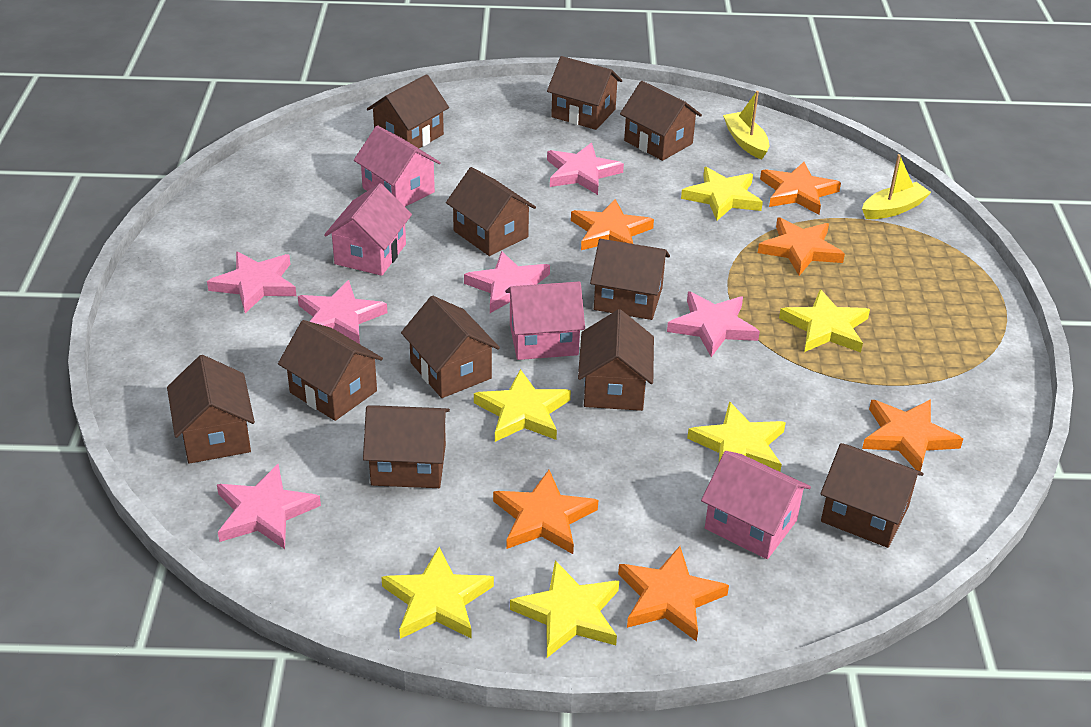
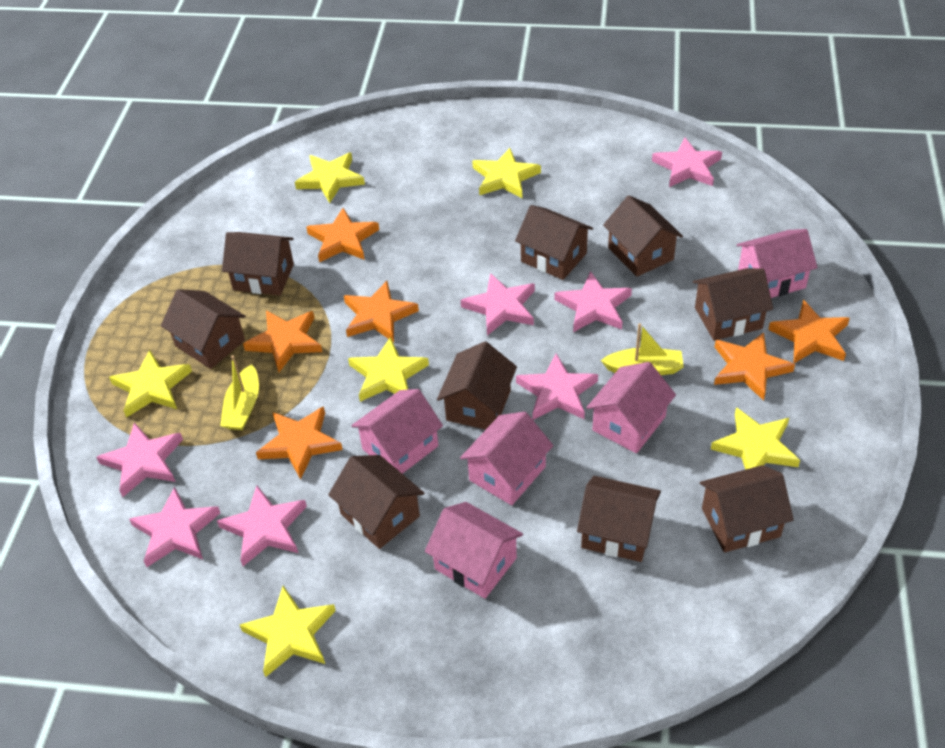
brown house: [167,355,255,464] [278,320,383,421] [363,405,450,488] [367,74,449,148] [401,296,500,398] [446,167,536,256] [547,56,622,130] [578,309,654,411] [590,239,670,320] [620,81,702,161] [820,443,924,548] = 11 -> [161,289,245,369] [222,232,294,296] [328,455,424,549] [437,342,517,430] [515,205,593,280] [577,476,661,562] [603,195,683,277] [693,268,773,340] [700,465,794,553] = 9
pink house: [324,183,412,276] [354,125,441,207] [505,281,585,360] [701,451,811,559] = 4 -> [351,389,443,474] [425,502,523,599] [460,412,553,505] [586,362,676,453] [737,229,817,298] = 5
pink star: [207,251,297,313] [217,464,321,549] [298,280,387,344] [464,251,550,313] [547,143,624,195] [667,292,760,357] = 6 -> [96,423,183,497] [129,486,220,567] [217,485,307,566] [461,273,535,336] [516,353,598,420] [555,271,632,332] [652,137,722,187] = 7

